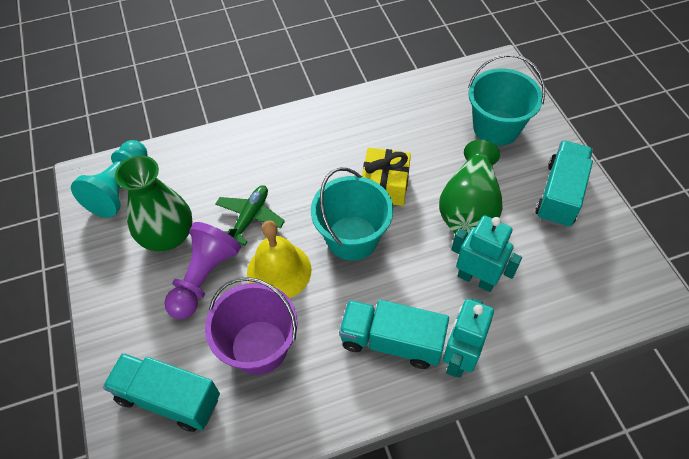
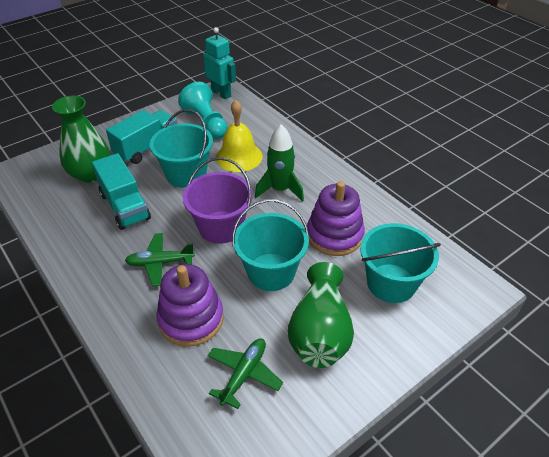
green plane: [215,185,285,245] = 1 -> [125,233,195,286] [208,338,283,409] = 2
green rocket: none = 0 -> [255,124,304,202] = 1
purple pawn: [164,222,241,319] = 1 -> none = 0
purple stacking toy: none = 0 -> [156,264,224,347] [307,181,365,256] = 2
turquoise bucket: [311,168,393,261] [468,54,545,146] = 2 -> [150,109,213,188] [232,199,309,291] [360,223,441,303] = 3
turquoise robot: [443,298,494,378] [451,215,522,292] = 2 -> [203,27,236,99] = 1
turquoise truck: [103,353,220,432] [339,300,449,369] [535,140,593,228] = 3 -> [92,153,151,230] [106,110,177,164] = 2
yellow gift: [362,148,411,206] = 1 -> none = 0

